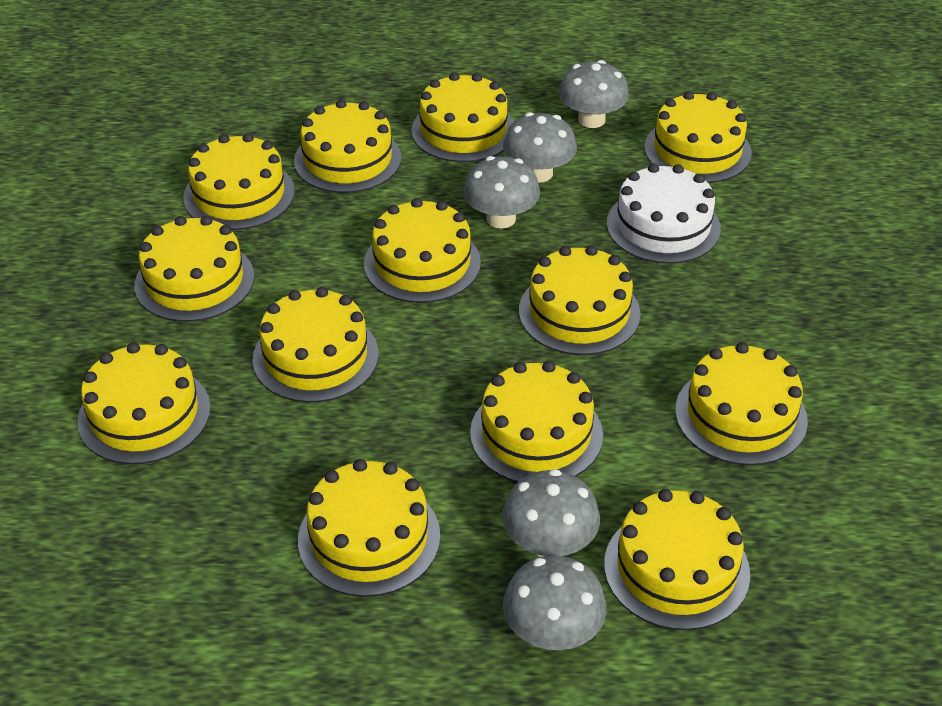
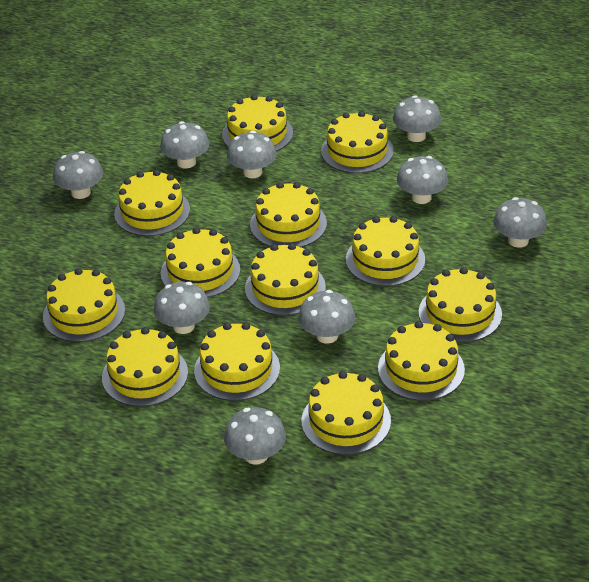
grey mushroom: [463,156,540,228] [502,469,600,557] [503,112,577,182] [503,555,607,650] [558,60,629,128] = 5 -> [53,151,103,199] [154,282,210,334] [160,121,209,169] [224,407,286,465] [227,131,277,179] [298,290,355,344] [393,95,441,142] [397,156,448,204] [493,197,547,248] = 9
white cake: [607,163,721,264] = 1 -> none = 0

